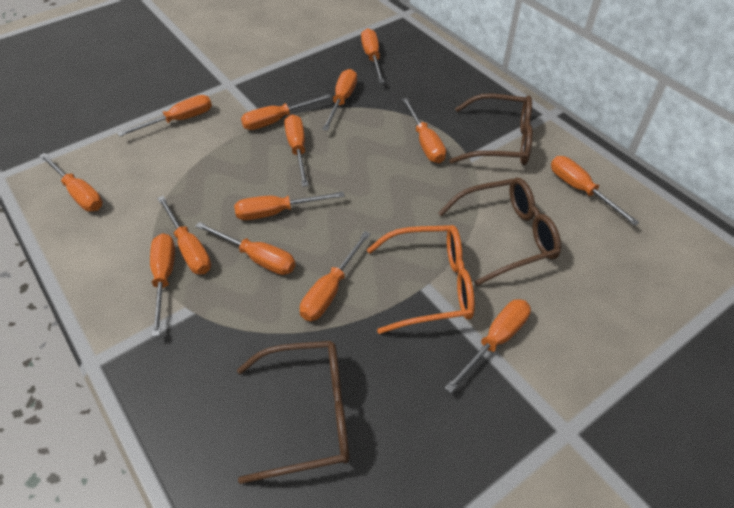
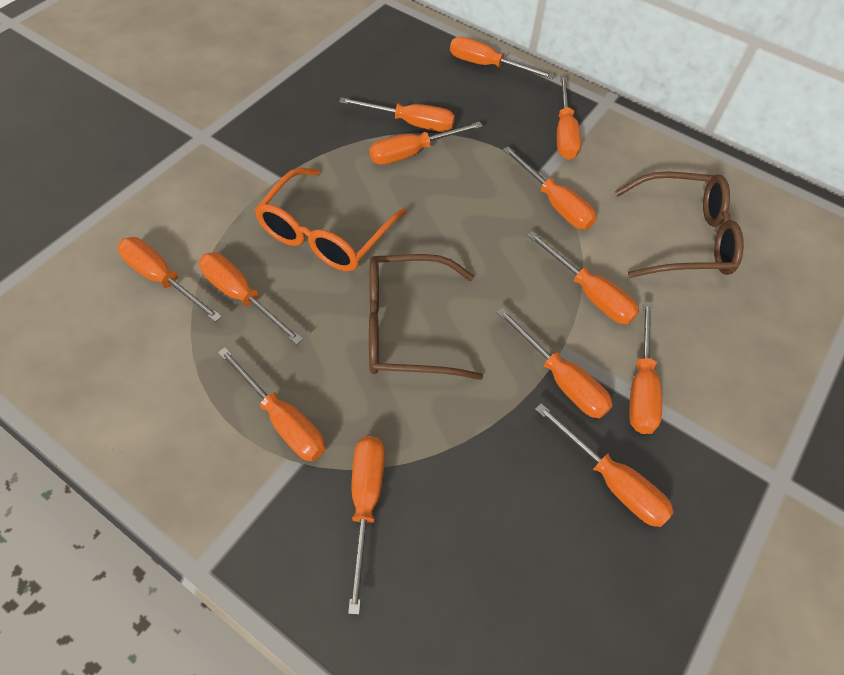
brown glasses: [237,341,349,484] [438,178,561,286] [449,93,533,165] = 3 -> [369,254,483,380] [615,171,744,278] = 2
orange screwdriver: [39,153,103,212] [117,95,212,137] [150,233,175,337] [157,196,211,275] [195,222,296,275] [234,192,345,220] [241,94,332,130] [284,115,309,187] [300,231,371,321] [322,69,357,131] [361,28,385,83] [402,98,446,163] [445,299,531,393] [551,156,639,226] = 14 -> [118,237,222,322] [199,252,303,345] [218,347,326,461] [339,97,455,132] [348,436,385,615] [369,121,483,165] [450,37,555,79] [496,307,613,419] [503,146,596,229] [527,231,639,324] [535,403,674,527] [557,75,581,160] [629,301,662,434] = 13

